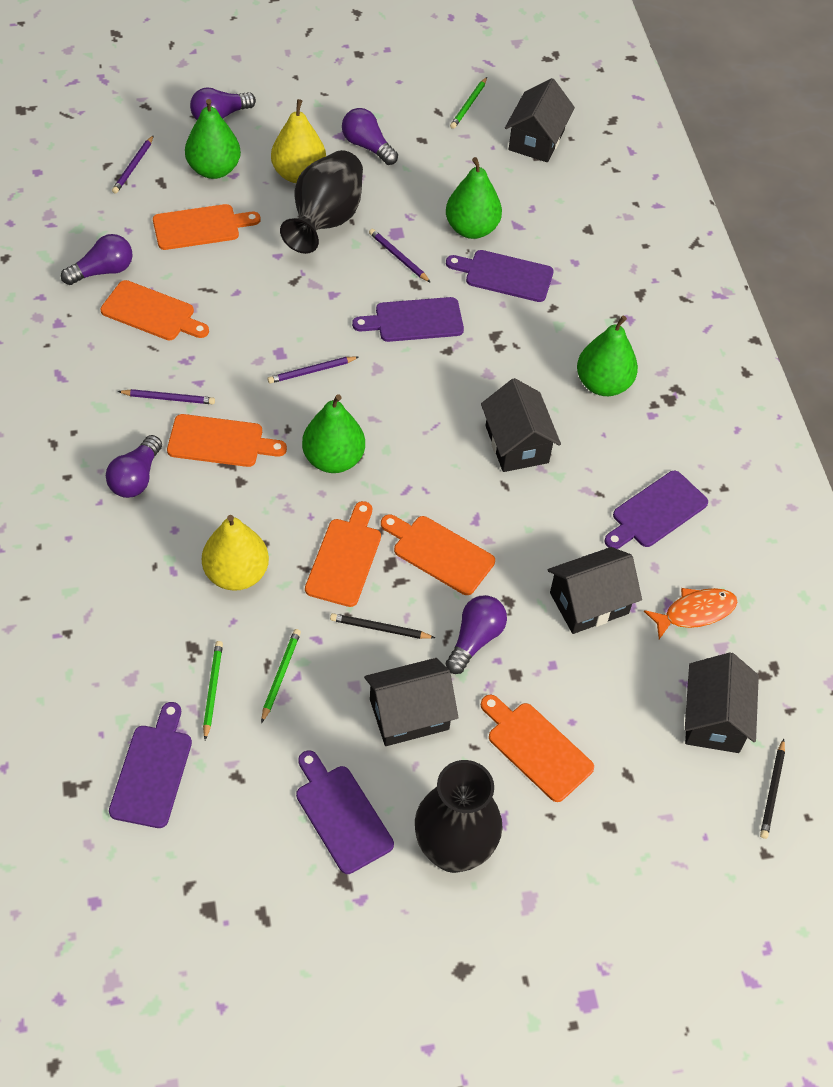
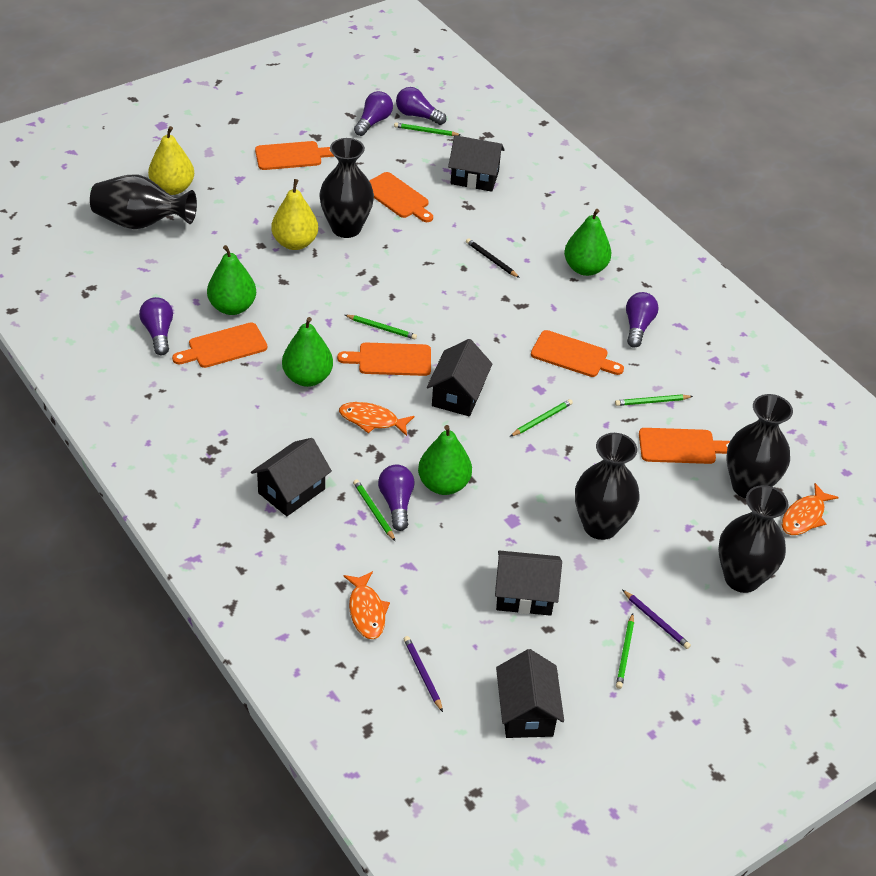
black pencil: [330,613,435,639] [760,739,785,839] = 2 -> [466,238,520,278] = 1
black vase: [280,150,363,254] [415,760,503,873] = 2 -> [90,174,197,229] [319,138,374,238] [575,433,639,540] [718,485,788,593] [727,394,793,499] = 5
green pencil: [203,641,223,740] [261,629,301,723] [450,77,487,129] = 3 -> [345,315,417,340] [353,479,395,541] [394,123,460,136] [510,399,573,437] [615,394,693,406] [616,613,634,689] = 6
orange fish: [644,588,737,639] = 1 -> [339,402,414,436] [344,571,390,639] [782,483,839,535] = 3
purple cutting board: [109,702,192,828] [296,750,394,874] [352,297,464,342] [446,250,554,302] [604,471,708,549] = 5 -> none = 0
purple pencil: [112,135,154,194] [117,389,215,404] [267,356,359,384] [369,229,431,283] = 4 -> [403,636,443,712] [623,590,691,649] = 2

